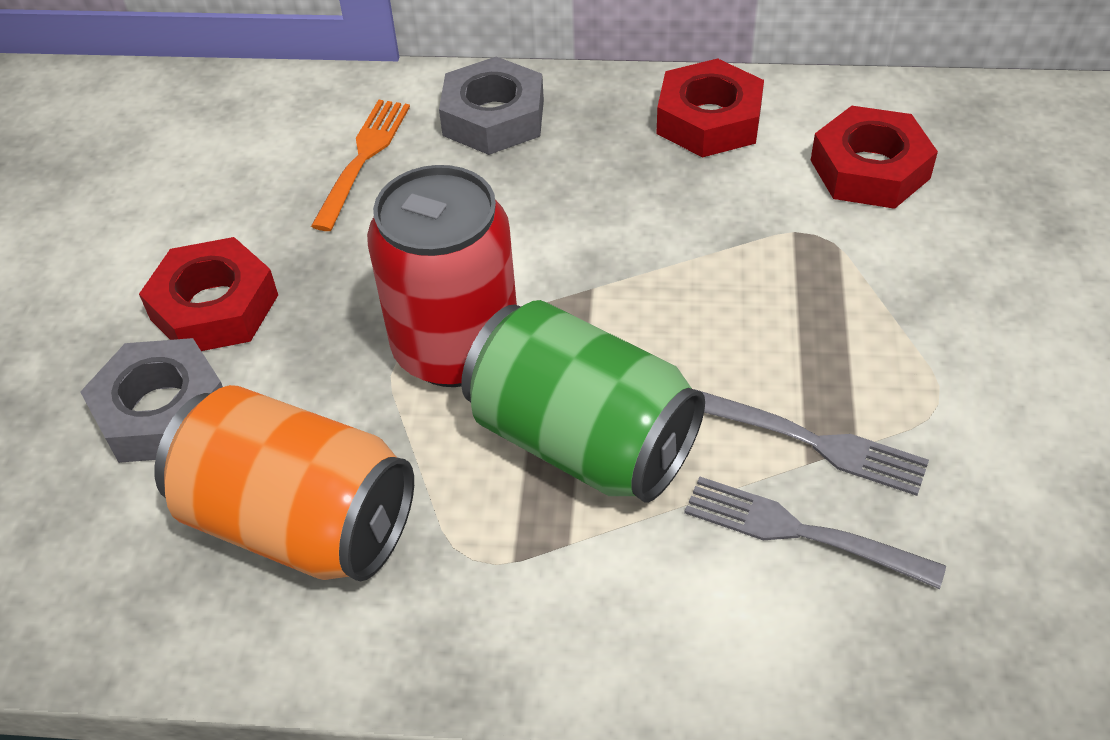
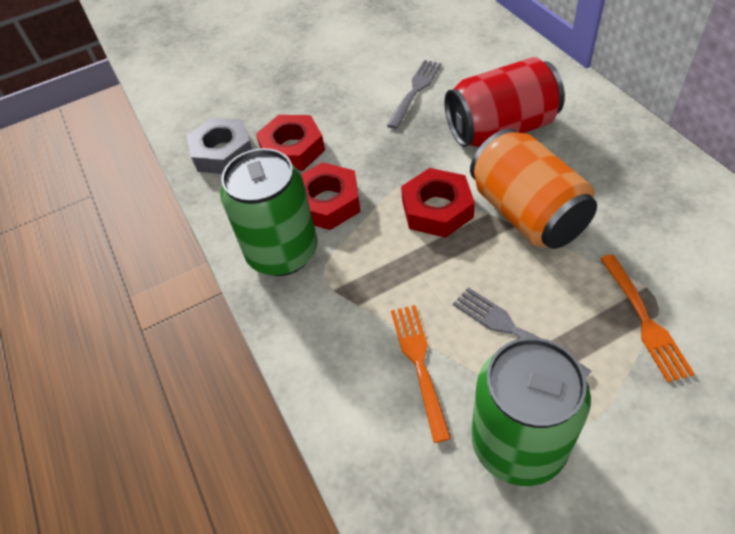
green can: [461,300,705,503] = 1 -> [220,148,318,276] [471,337,591,486] = 2
grey nut: [80,338,223,463] [439,57,544,155] = 2 -> [187,118,252,174] = 1
orange fork: [311,100,410,231] = 1 -> [391,305,451,443] [600,254,695,382] = 2

